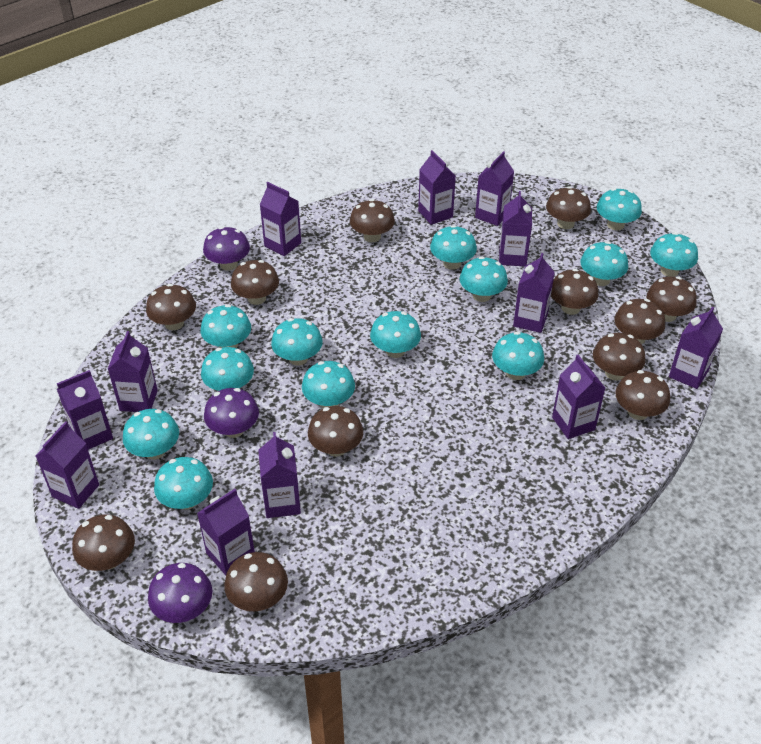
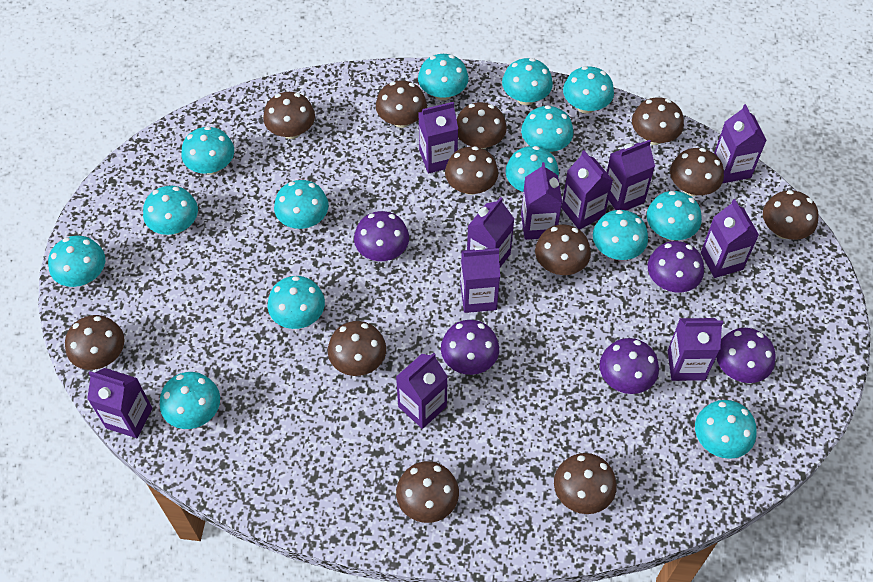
purple carton: [36,421,99,509] [57,370,113,450] [108,331,158,412] [197,489,255,575] [258,432,301,518] [260,182,301,256] [418,150,456,225] [475,151,514,226] [499,191,532,267] [513,253,555,333] [552,355,605,439] [669,306,723,389] = 12 -> [87,368,152,438] [396,353,448,429] [418,102,458,174] [460,246,500,313] [467,197,514,267] [521,162,562,240] [561,150,613,230] [607,140,655,210] [668,318,723,381] [701,199,759,278] [714,104,767,183] = 11
purple mushroom: [148,563,212,623] [203,227,250,270] [204,388,259,438] = 3 -> [354,211,409,261] [441,320,499,375] [600,338,659,394] [648,241,704,292] [716,328,775,383] = 5
turquoise mushroom: [123,409,179,460] [154,457,213,510] [201,304,251,348] [201,347,254,391] [271,318,323,365] [302,361,355,408] [370,311,421,358] [430,225,477,270] [460,256,508,302] [492,332,544,380] [581,241,628,286] [597,188,642,230] [650,232,698,277] = 13 -> [48,236,105,287] [143,186,198,235] [160,372,220,429] [181,126,234,175] [268,276,325,329] [274,180,329,229] [418,54,469,101] [502,58,553,105] [506,146,559,192] [521,105,573,153] [563,66,614,114] [593,210,648,260] [647,191,702,240] [695,400,757,459] = 14

